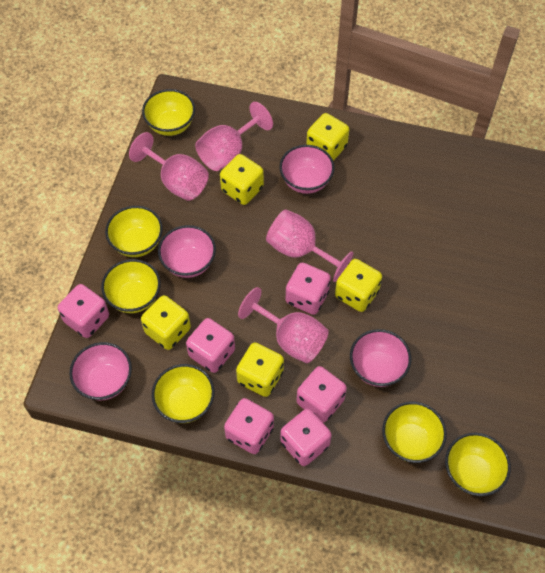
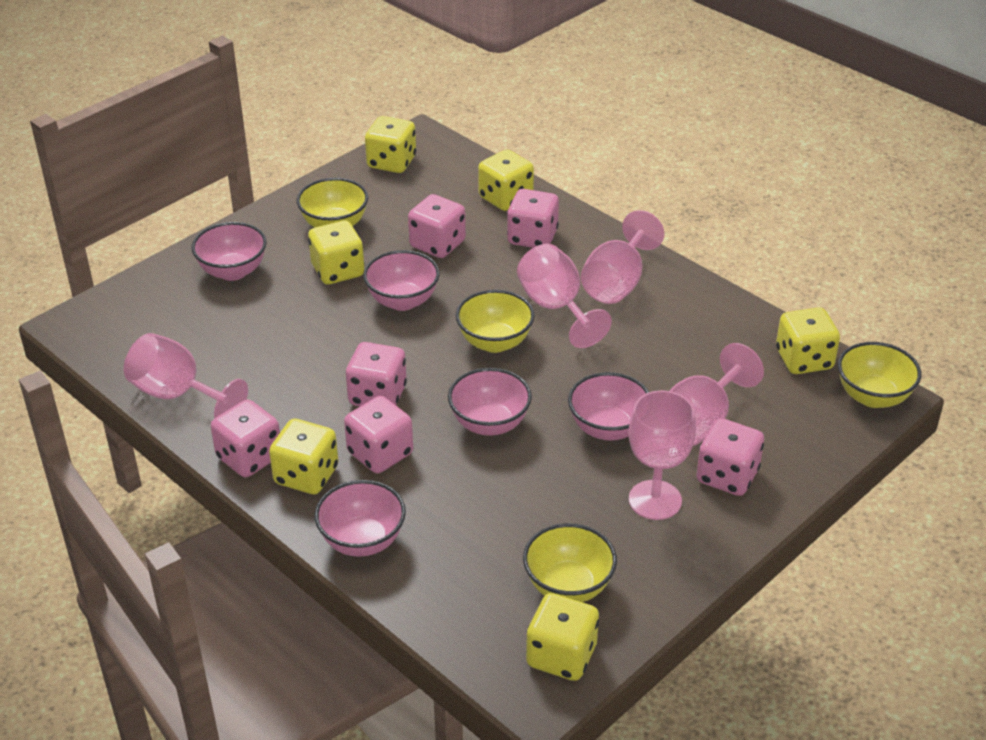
pink bowl: [69,342,132,400] [158,225,216,278] [279,145,335,194] [350,329,411,387] = 4 -> [192,222,267,281] [314,480,406,557] [363,250,440,311] [448,368,532,436] [568,372,649,440] = 5
pink goblet: [129,132,209,201] [195,102,273,171] [238,287,329,363] [266,209,353,282] = 4 -> [124,333,248,418] [517,244,612,348] [581,210,665,304] [629,390,696,520] [669,343,764,446] = 5
yellow bowl: [101,259,161,313] [105,206,163,257] [142,89,195,136] [152,364,215,423] [382,402,447,463] [445,433,511,496] = 6 -> [297,178,368,227] [456,290,535,353] [523,523,617,602] [838,342,921,408] = 4
yellow dice: [141,295,191,350] [220,154,264,205] [236,342,284,397] [306,113,349,161] [335,259,382,312] = 5 -> [269,419,338,494] [308,221,365,284] [365,116,416,173] [478,149,534,211] [526,593,599,681] [776,307,840,374] = 6

